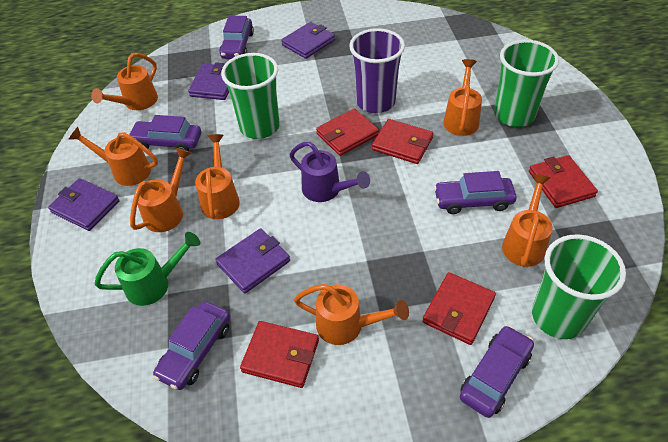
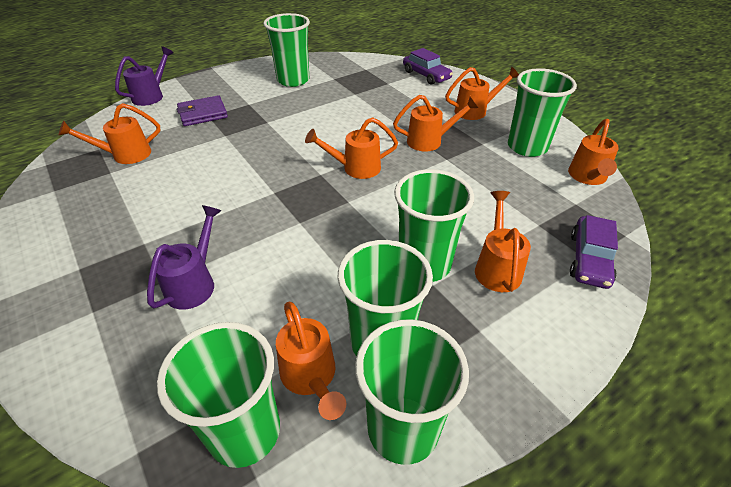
green cup: [221,53,280,139] [494,40,559,127] [532,234,626,339] = 3 -> [157,322,280,468] [263,13,310,87] [338,240,433,357] [355,319,469,465] [394,169,474,282] [508,68,577,157] = 6
green watering can: [95,232,200,306] = 1 -> none = 0
purple car: [129,115,201,151] [153,302,230,390] [219,15,254,59] [434,171,516,214] [460,325,534,418] = 5 -> [403,48,453,85] [570,215,618,289] = 2
purple cup: [349,28,405,113] = 1 -> none = 0
purple wallet: [48,178,120,231] [188,62,229,100] [215,228,290,293] [281,22,335,59] = 4 -> [177,95,228,126] = 1
purple watering can: [289,142,370,202] = 1 -> [115,46,174,106] [147,205,222,310] = 2
red wallet: [240,321,319,388] [316,108,379,156] [372,119,433,164] [423,272,496,345] [529,155,598,208] = 5 -> none = 0

